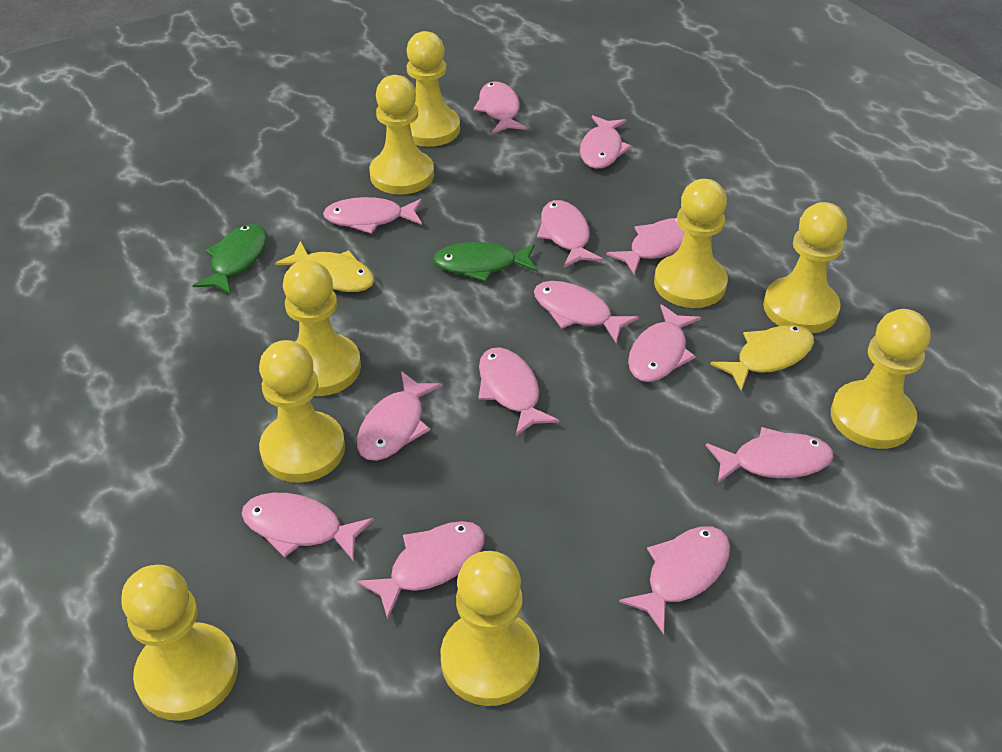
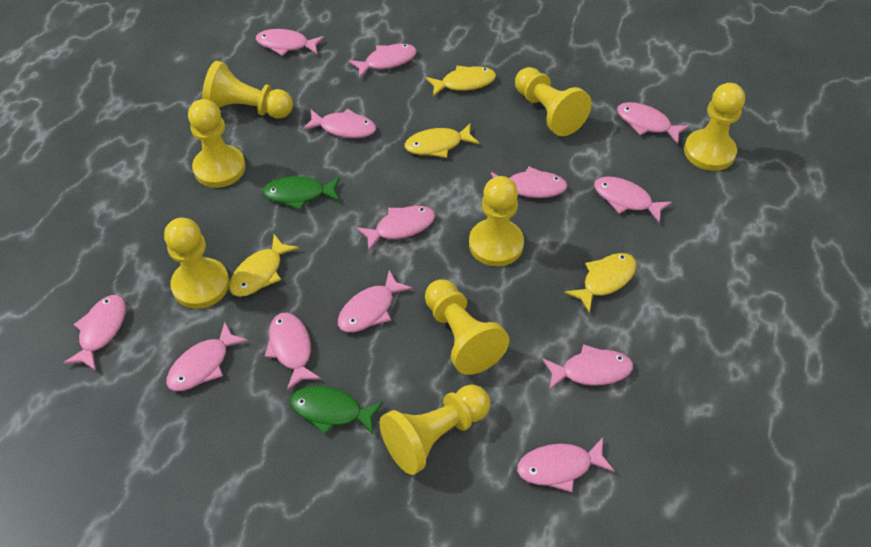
yellow fish: [275,241,375,292] [711,325,814,391] = 2 -> [229,234,299,297] [405,123,480,158] [426,66,496,96] [565,253,637,313] = 4
yellow pawn: [121,565,238,721] [259,340,345,483] [283,260,361,396] [369,75,434,195] [407,31,460,147] [441,551,540,706] [654,179,728,308] [763,202,847,333] [831,309,931,449] = 9 -> [164,218,230,309] [188,99,246,188] [202,61,293,119] [379,385,490,475] [425,280,509,375] [469,176,524,266] [515,67,592,136] [684,83,745,171] = 8

